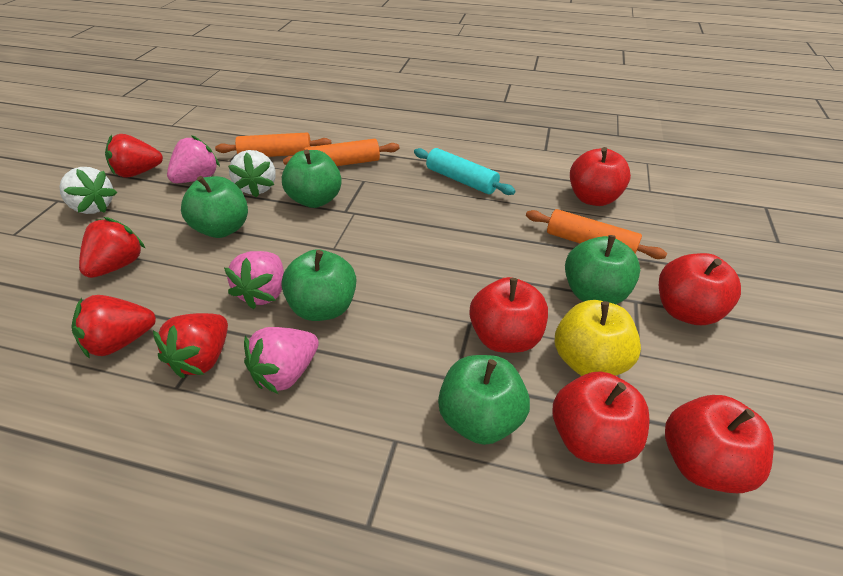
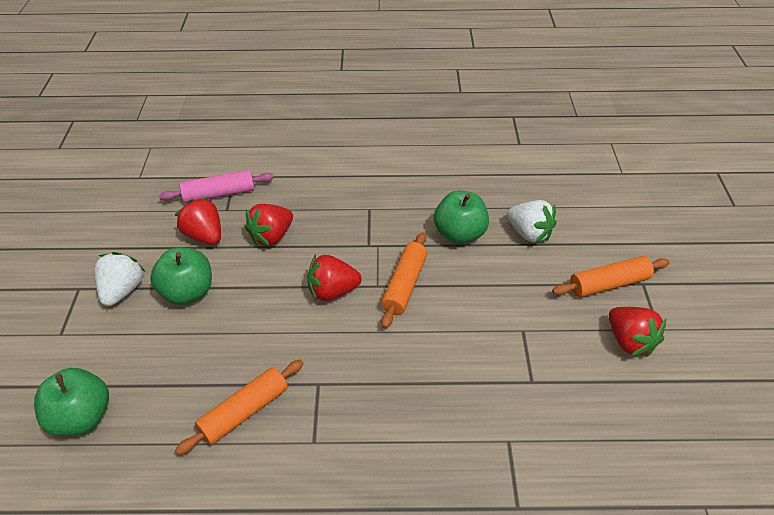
green apple: [181,176,248,238] [281,250,356,321] [282,149,342,208] [438,355,530,445] [565,235,640,304] = 5 -> [34,368,109,436] [150,248,212,305] [434,191,489,244] = 3
pink rolling pin: none = 0 -> [159,170,274,203] = 1
pink strawberry: [167,135,220,183] [224,251,284,309] [244,327,319,394] = 3 -> none = 0
red apple: [469,277,548,353] [553,371,650,464] [570,147,631,206] [659,253,741,325] [665,395,774,493] = 5 -> none = 0
turquoise rolling pin: [414,148,516,195] = 1 -> none = 0
yellow apple: [555,300,641,376] = 1 -> none = 0

